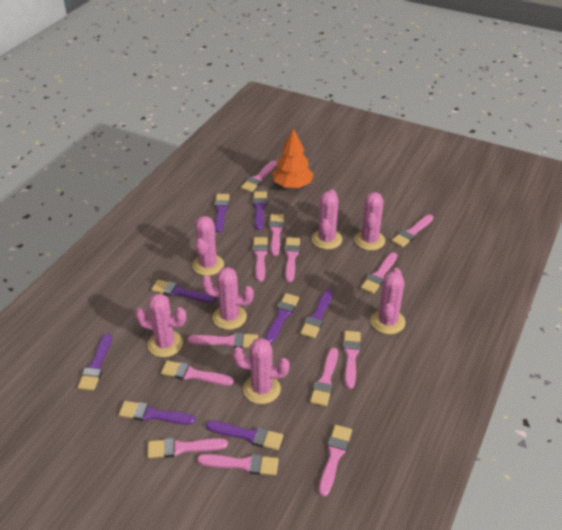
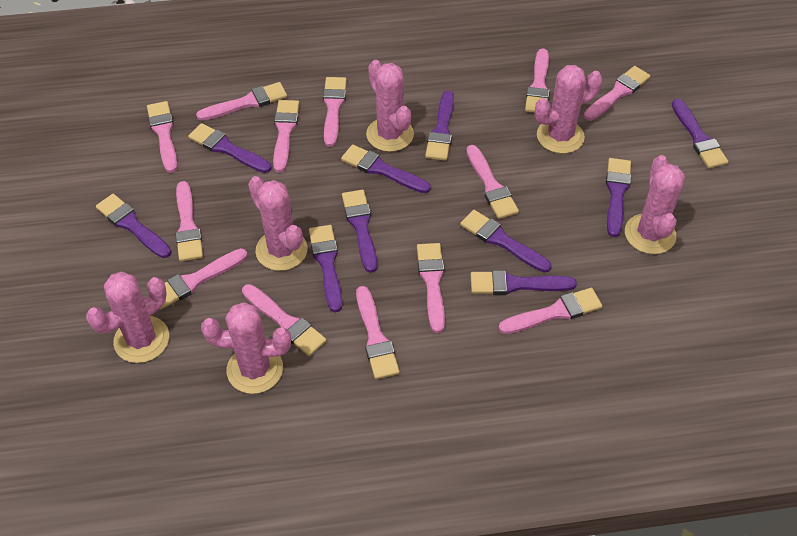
orange tree: [273,128,314,188] = 1 -> none = 0
pink cactus: [135,293,186,357] [192,216,224,276] [201,267,254,330] [232,338,290,404] [312,189,342,249] [355,192,385,250] [371,268,405,334] = 7 -> [86,272,169,363] [201,302,291,394] [248,176,308,271] [366,60,414,152] [534,65,602,154] [625,155,685,254] = 6
purple brush: [78,333,112,391] [119,401,196,425] [151,280,215,303] [206,421,283,450] [215,194,230,233] [253,191,267,230] [265,293,299,344] [300,289,333,339] = 8 -> [96,194,171,258] [188,123,271,173] [309,225,342,312] [341,144,431,193] [342,190,377,273] [425,91,454,161] [460,210,551,273] [471,270,577,295] [606,158,631,237] [672,99,728,169] = 10

